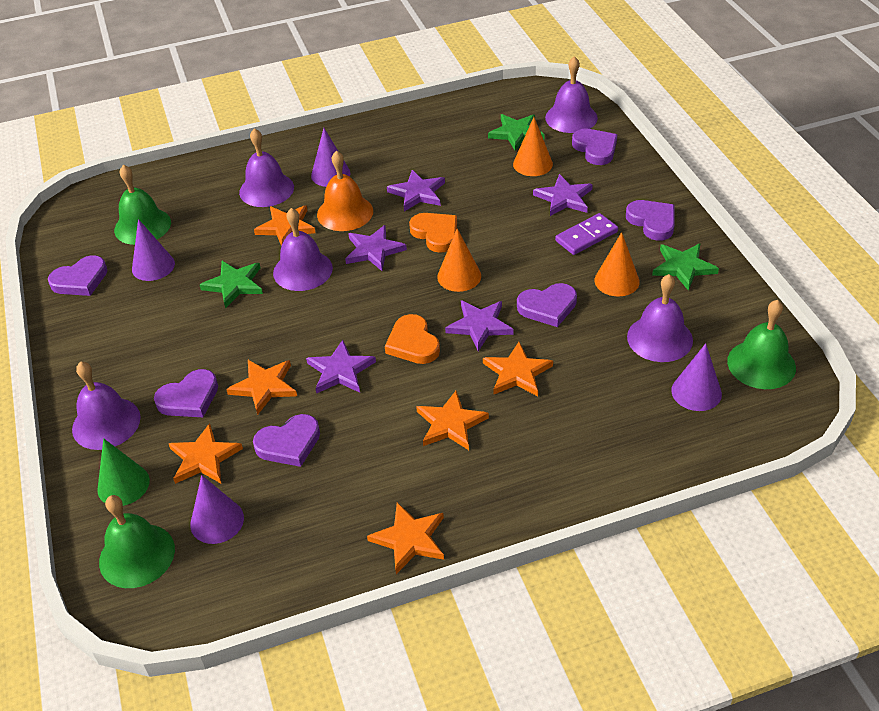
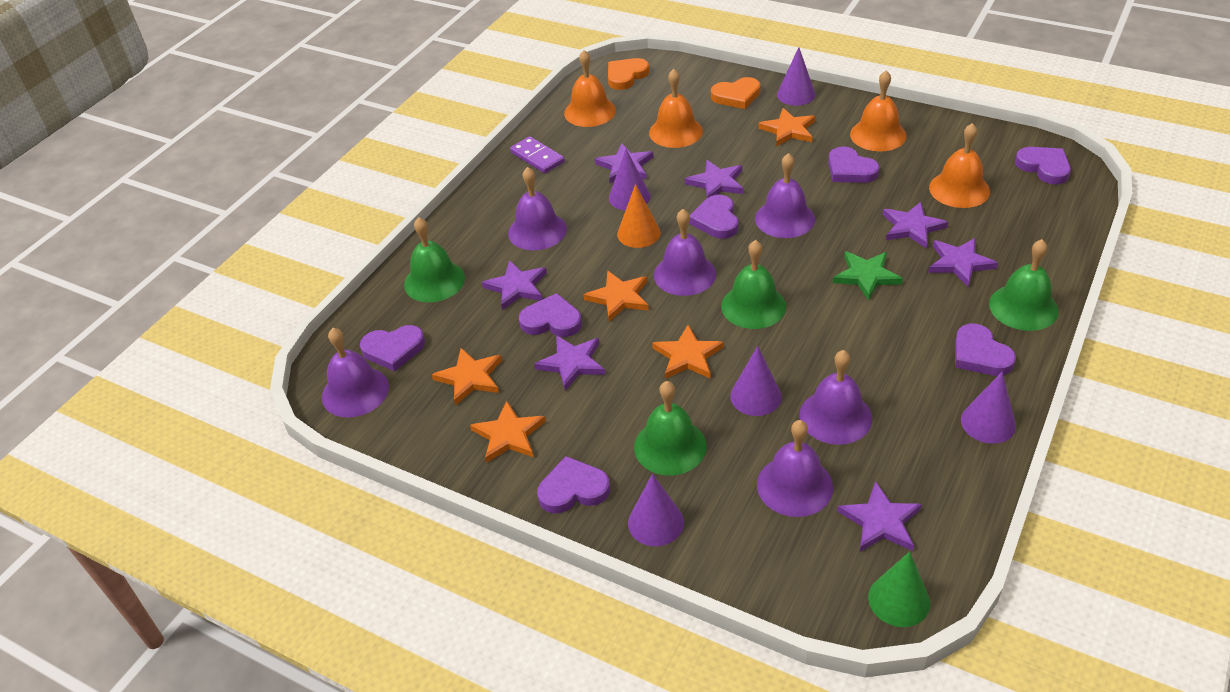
green bell: [99,495,175,588] [114,165,171,245] [727,300,796,389] = 3 -> [404,217,465,302] [634,381,707,475] [721,240,786,329] [989,239,1059,331] = 4
green star: [200,261,263,308] [488,114,545,151] [652,244,719,291] = 3 -> [833,251,903,301] = 1
orange bell: [317,151,373,231] = 1 -> [564,50,616,127] [649,69,703,148] [850,71,907,152] [929,123,990,208] = 4
orange cone: [437,228,481,292] [513,117,553,176] [594,232,640,297] = 3 -> [617,184,661,248] = 1
orange star: [169,423,243,484] [226,360,297,415] [254,205,315,246] [367,502,444,574] [416,391,489,450] [483,342,553,396] = 6 -> [432,348,502,406] [470,401,546,463] [584,271,649,322] [652,325,724,379] [758,108,816,147] = 5
purple bell: [72,361,141,450] [239,128,294,207] [273,208,333,291] [545,56,598,133] [627,274,693,362] = 5 -> [322,328,389,417] [508,167,567,250] [654,209,716,296] [755,153,815,238] [757,420,833,517] [799,350,872,445] = 6
purple cone: [132,219,175,281] [190,475,244,544] [311,128,350,187] [671,343,722,411] = 4 -> [609,149,650,210] [628,474,684,546] [730,346,782,416] [777,47,815,106] [961,372,1016,444] = 5
purple heart: [48,255,108,296] [154,369,218,417] [253,414,320,467] [517,283,577,327] [572,129,617,165] [626,200,675,241] = 6 -> [360,325,425,371] [519,293,582,337] [537,456,610,513] [689,195,738,239] [828,146,880,183] [955,324,1016,376] [1015,147,1071,185] = 7
purple star: [306,340,376,394] [345,225,407,271] [387,170,445,211] [445,300,514,351] [533,174,593,216] = 5 -> [482,260,547,310] [534,335,605,391] [595,144,654,183] [685,160,744,198] [837,481,922,552] [883,202,948,249] [928,238,998,287] = 7

